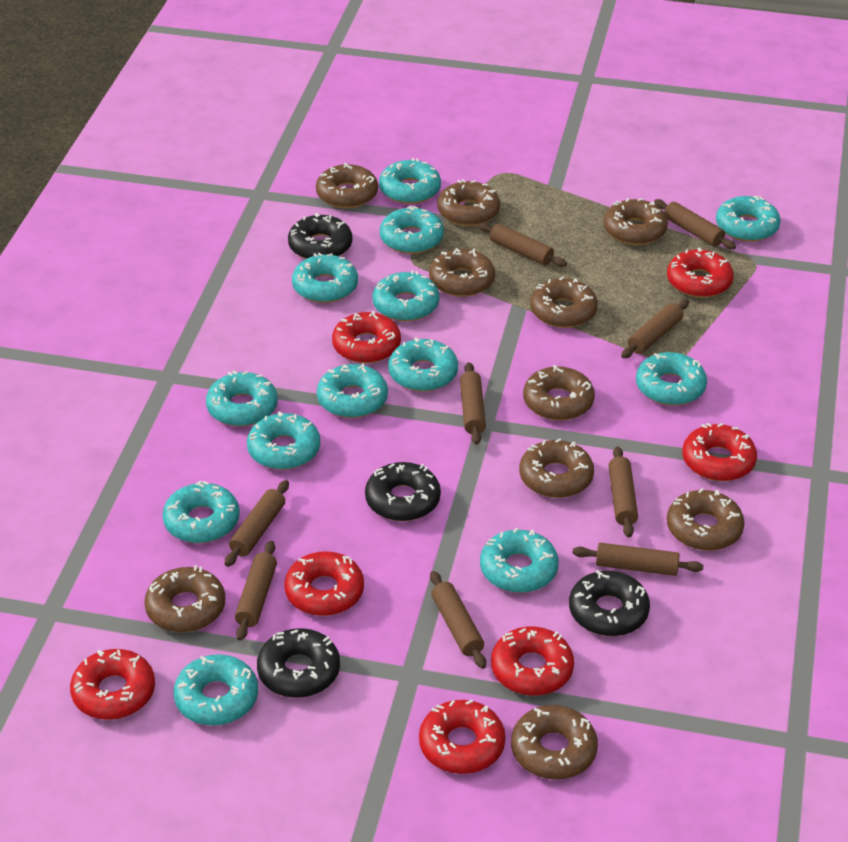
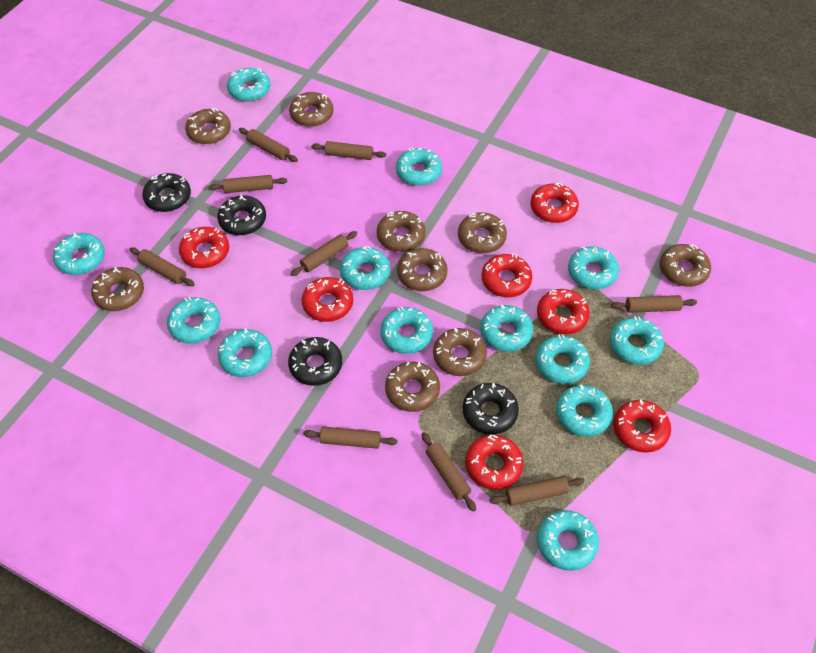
brown donut: [144,565,225,632] [316,163,378,208] [429,248,495,297] [437,180,500,226] [511,705,598,780] [519,438,594,498] [523,365,595,421] [530,276,598,328] [604,198,668,245] [667,488,744,551] = 10 -> [91,267,144,311] [185,108,231,144] [289,92,333,127] [377,211,425,252] [385,362,440,412] [397,248,447,291] [433,328,487,376] [458,212,507,253] [659,244,711,287] = 9

